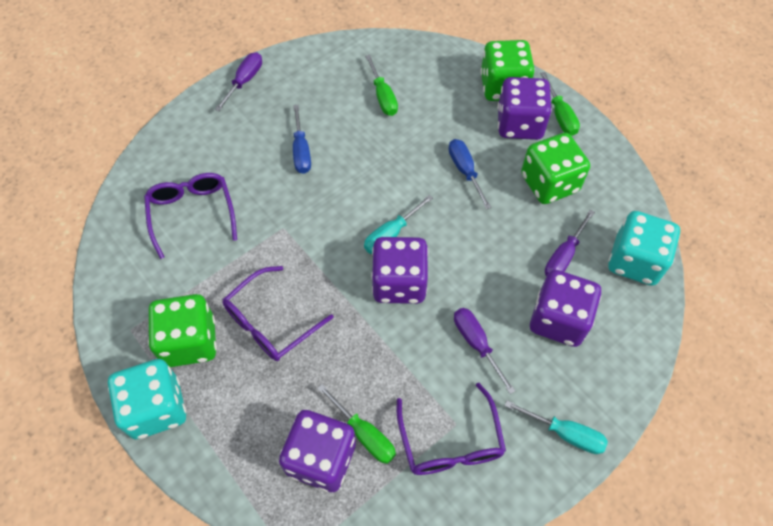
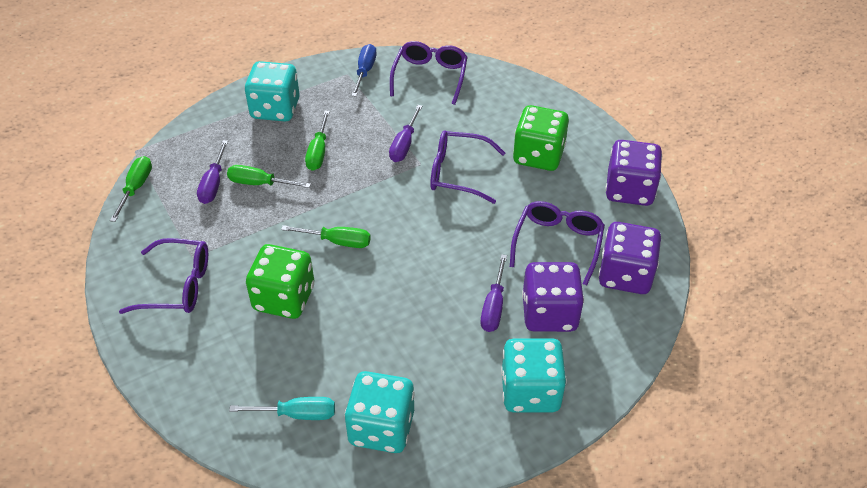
blue screwdriver: [293,105,311,174] [449,139,491,209] = 2 -> [351,44,377,97] = 1
green dice: [148,294,217,367] [480,40,535,101] [521,133,590,204] = 3 -> [246,244,314,319] [513,105,569,171] = 2
green screwdriver: [317,384,396,464] [365,55,398,116] [540,72,580,136] = 3 -> [110,156,152,222] [227,165,311,188] [281,225,371,248] [305,111,330,171] = 4
purple dice: [279,410,356,492] [371,237,428,304] [497,77,552,140] [530,270,601,347] = 4 -> [522,262,584,332] [598,222,661,294] [605,140,662,206] = 3
purple glasses: [144,173,237,259] [223,266,334,361] [396,383,506,475] = 3 -> [119,238,208,314] [390,41,467,105] [430,131,505,204] [510,201,605,286] = 4
turquoise dice: [108,359,186,439] [608,211,680,286] = 2 -> [245,61,300,122] [344,371,415,453] [501,338,567,413] = 3
turquoise screwdriver: [364,195,433,254] [505,400,608,454] = 2 -> [229,397,335,420] = 1

